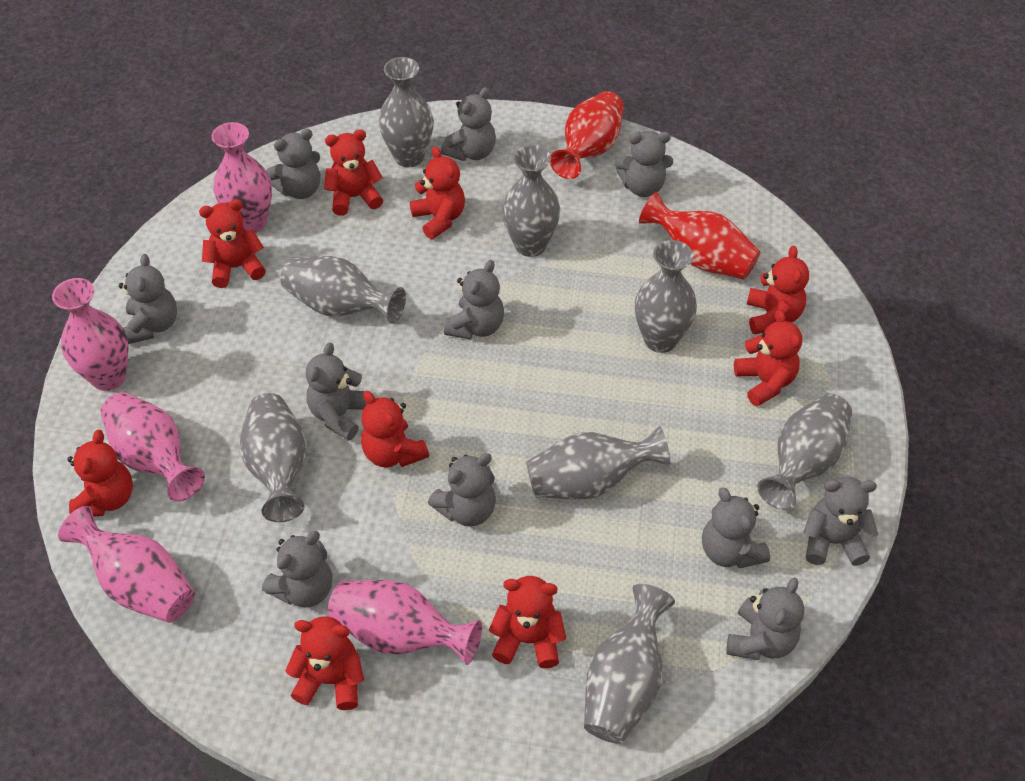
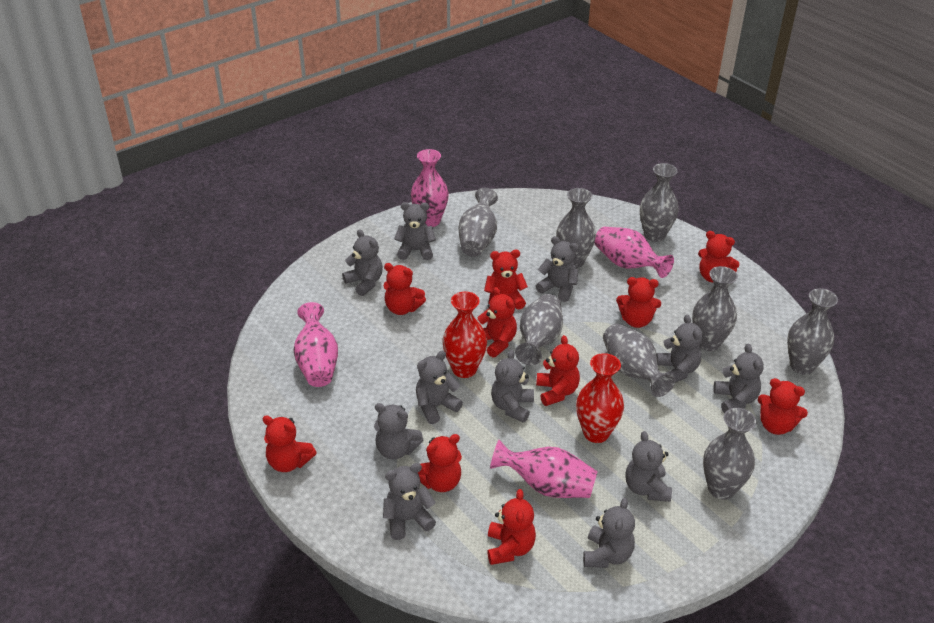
pink vase: [52,278,129,391] [58,506,195,623] [100,392,205,502] [211,122,272,233] [327,580,482,665] = 5 -> [293,302,338,387] [411,149,449,227] [490,440,598,498] [594,227,674,278] = 4
red teddy bear: [67,430,133,517] [199,199,266,288] [285,616,364,710] [324,129,383,216] [361,391,429,467] [410,146,465,239] [489,576,566,669] [734,310,802,406] [747,246,809,335] = 9 -> [262,415,317,472] [383,263,426,315] [418,434,462,492] [477,287,517,358] [484,250,528,310] [487,489,536,565] [536,335,580,406] [616,277,661,328] [698,231,740,283] [758,378,808,435] = 10

